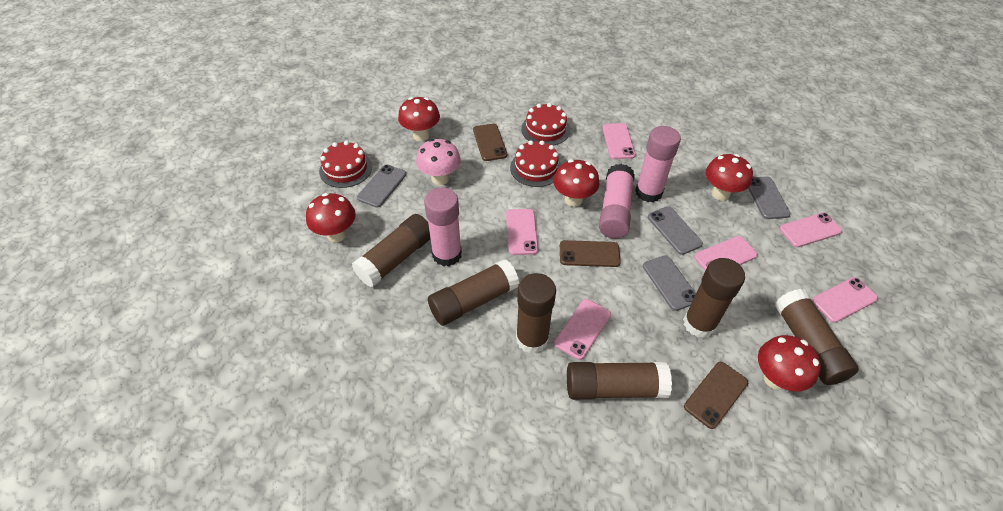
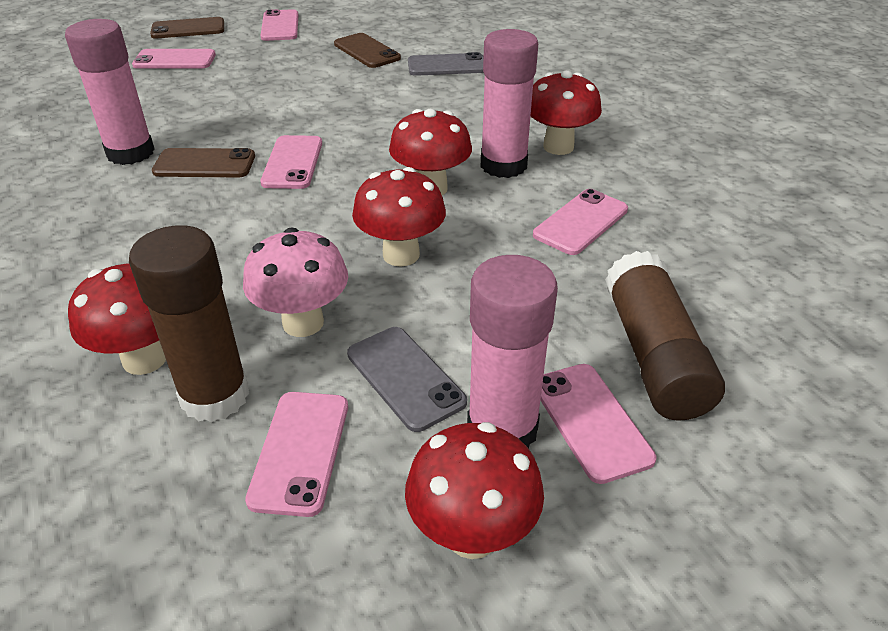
brown glue stick: [352,214,430,287] [428,259,519,326] [516,273,556,354] [567,362,672,400] [683,258,745,338] [775,289,859,385] = 6 -> [129,225,249,422] [605,251,725,421] = 2
grey phone: [357,165,406,208] [643,255,696,311] [648,206,703,255] [748,176,791,219] = 4 -> [347,327,467,432] [408,52,484,76] = 2
red cake: [319,141,372,188] [510,140,561,187] [521,103,570,146] = 3 -> none = 0

